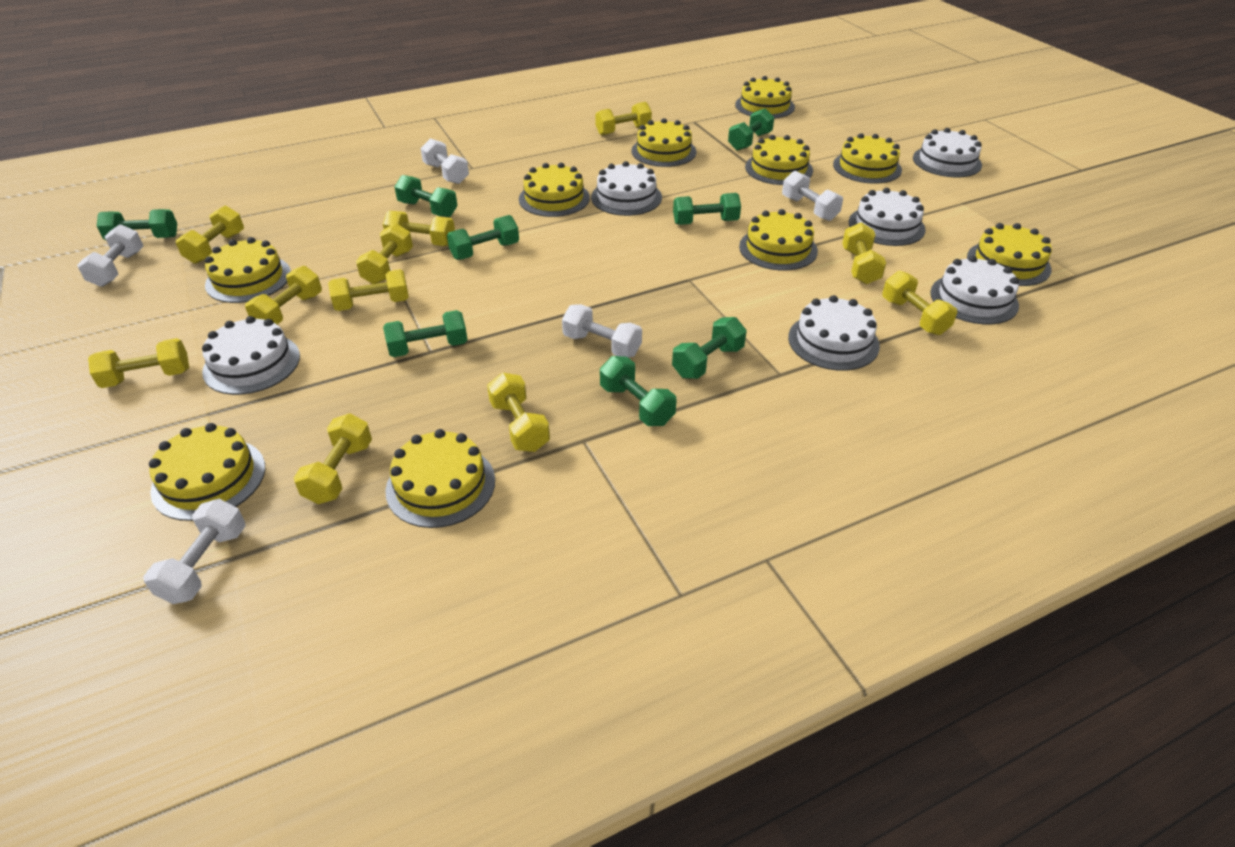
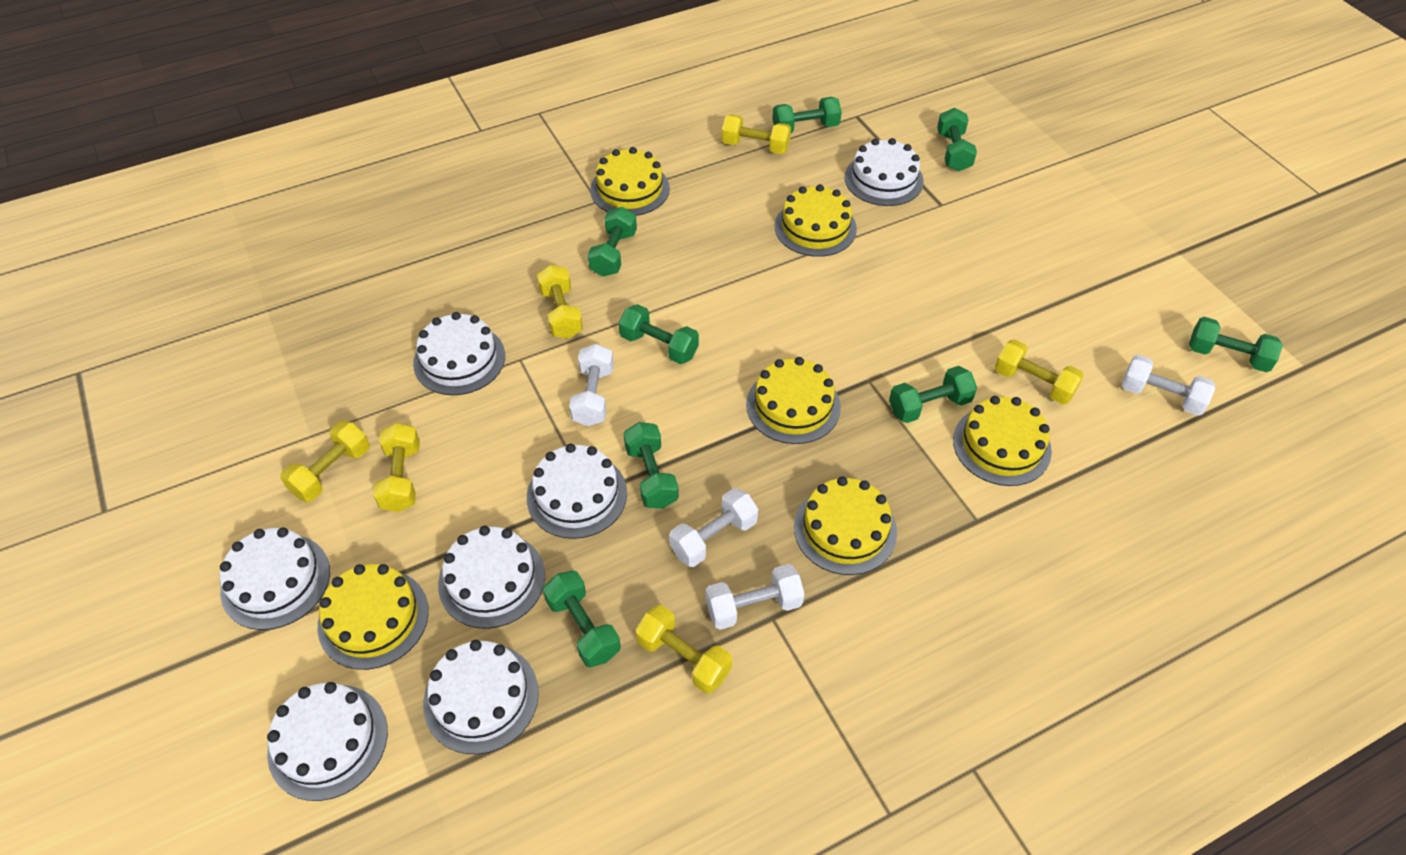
white cake: [202,316,300,395] [591,161,662,216] [788,295,880,371] [849,188,926,246] [913,128,982,177] [930,256,1019,324] = 6 -> [220,527,330,630] [267,682,388,801] [413,312,505,395] [423,640,539,754] [438,526,545,629] [527,444,627,539] [844,138,924,206] = 7
white dumbbell: [77,225,143,287] [143,499,246,604] [420,139,469,184] [562,304,642,358] [782,171,843,221] = 5 -> [569,344,614,426] [669,488,758,567] [705,564,805,630] [1122,354,1215,416] = 4
yellow cake: [149,423,265,521] [205,237,291,303] [385,429,495,528] [519,163,590,217] [631,118,696,167] [735,76,795,118] [739,209,818,271] [745,135,813,185] [833,133,902,184] [967,223,1052,286] = 10 -> [318,564,429,670] [590,147,670,216] [746,357,841,444] [775,184,857,257] [794,477,897,575] [953,396,1052,486] = 6
yellow dumbbell: [88,338,189,388] [176,206,244,264] [245,266,322,324] [294,414,372,504] [328,269,409,311] [356,223,413,284] [383,211,455,246] [487,373,550,452] [595,102,652,135] [842,222,886,284] [882,271,957,335] = 11 -> [280,421,370,502] [373,423,420,512] [537,265,583,339] [635,605,732,694] [722,114,791,154] [995,339,1084,405] = 6

